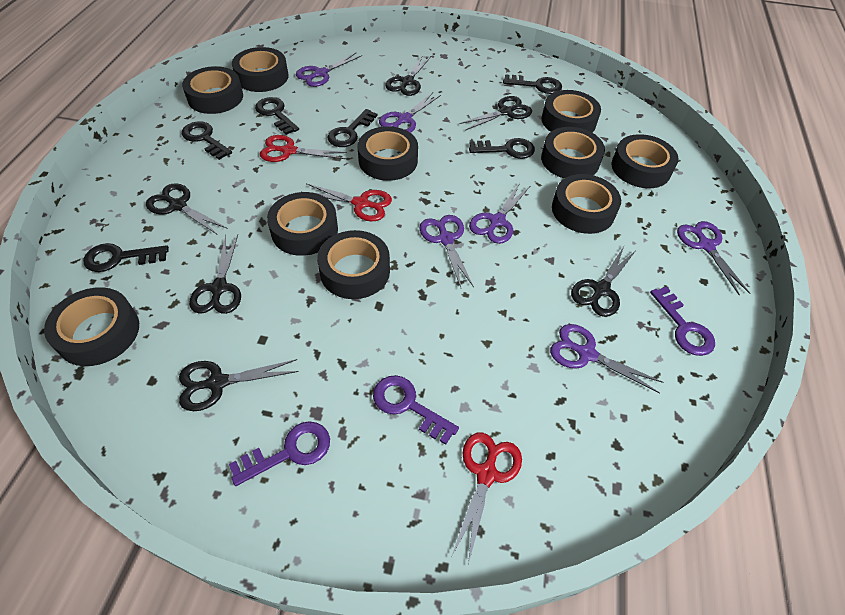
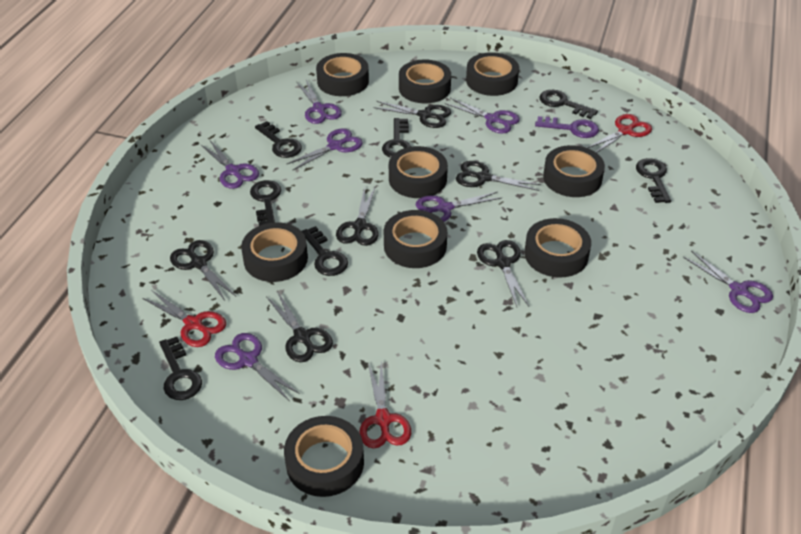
black key: [83,243,169,272] [182,121,232,160] [255,97,299,135] [327,109,378,147] [469,138,535,159] [503,74,562,94] = 6 -> [159,337,202,400] [250,180,281,226] [255,121,302,158] [302,226,348,276] [382,118,411,158] [539,90,598,119] [636,158,671,203] = 7
black tape: [44,287,139,366] [182,66,243,114] [232,47,289,92] [267,192,338,256] [317,230,390,299] [358,126,418,181] [541,127,605,179] [542,90,601,133] [552,174,621,234] [611,134,679,188] = 10 -> [241,222,308,282] [284,416,364,497] [316,53,369,96] [384,210,447,268] [389,146,448,198] [399,59,451,103] [466,52,519,96] [525,218,591,278] [543,145,605,197] = 9
purple key: [229,421,330,486] [373,375,459,445] [650,286,715,356] = 3 -> [535,116,599,138] = 1
purple scissors: [296,53,362,87] [379,92,441,133] [419,215,474,287] [469,183,530,244] [550,324,664,393] [677,221,751,296] = 6 -> [200,140,259,189] [215,333,300,400] [287,128,363,170] [297,80,342,124] [416,192,501,222] [445,98,520,134] [683,251,773,313] = 7

